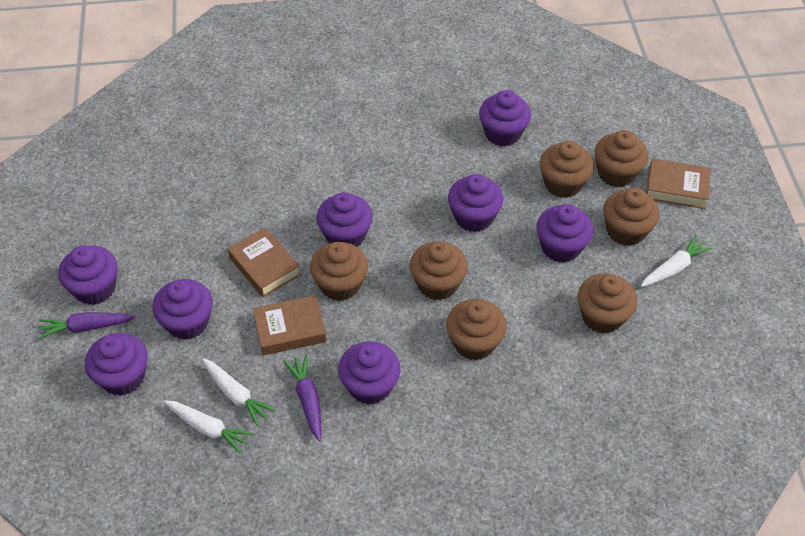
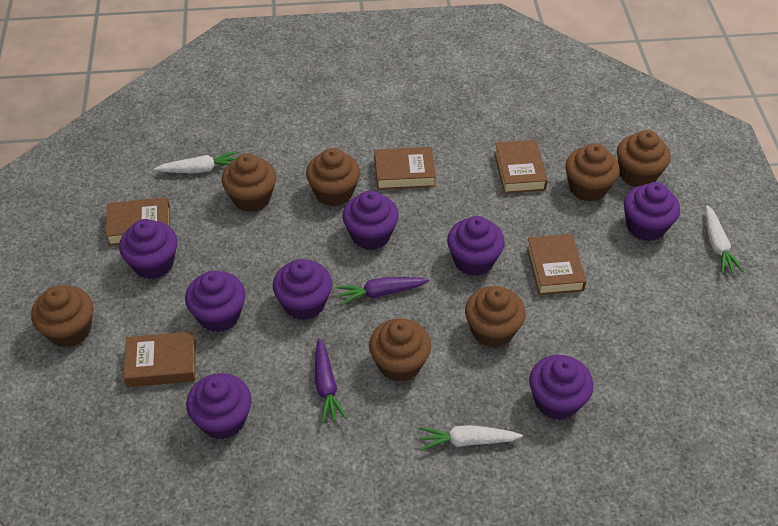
brown book: [228,227,301,297] [253,295,327,355] [646,158,711,209] = 3 -> [106,197,170,246] [123,331,196,387] [375,147,436,190] [494,140,548,194] [526,234,586,295] = 5

